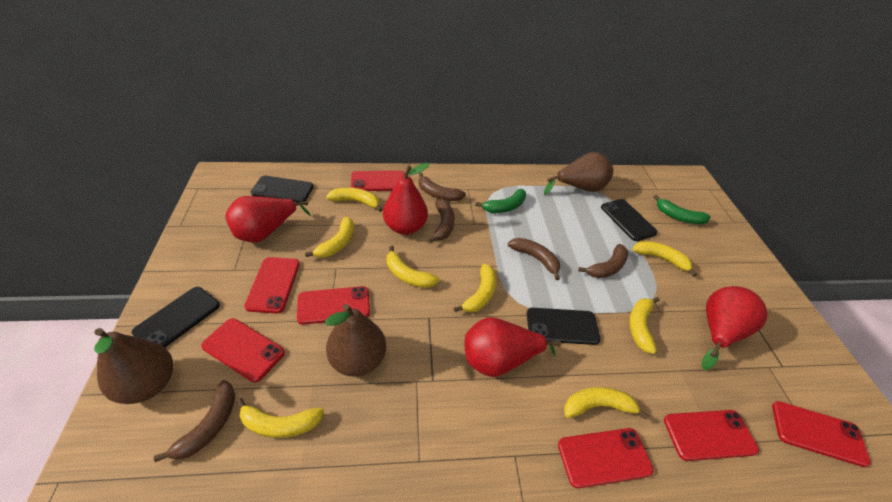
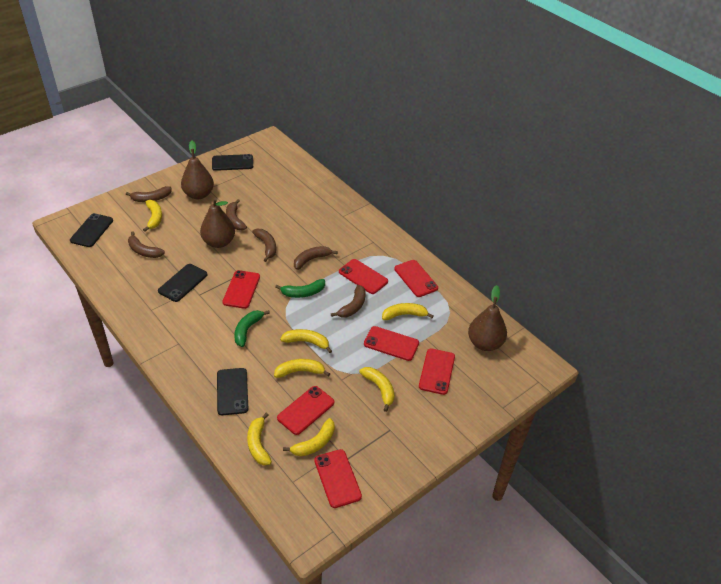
brown banana: [154,380,235,462] [419,173,466,201] [428,200,455,243] [508,238,560,280] [578,244,628,278] = 5 -> [126,186,171,202] [128,231,165,258] [226,199,247,230] [252,229,276,262] [294,246,338,270] [331,285,366,318] = 6
red pear: [225,196,311,243] [383,163,429,235] [464,317,561,377] [701,286,768,370] = 4 -> none = 0
yellow banana: [236,398,324,438] [305,217,354,258] [326,188,383,212] [387,246,439,288] [454,264,497,312] [564,387,649,420] [629,297,660,354] [632,241,697,277] = 8 -> [143,200,162,232] [247,413,272,465] [274,359,330,378] [280,329,332,353] [283,418,335,456] [359,367,395,412] [382,303,433,320] = 7

